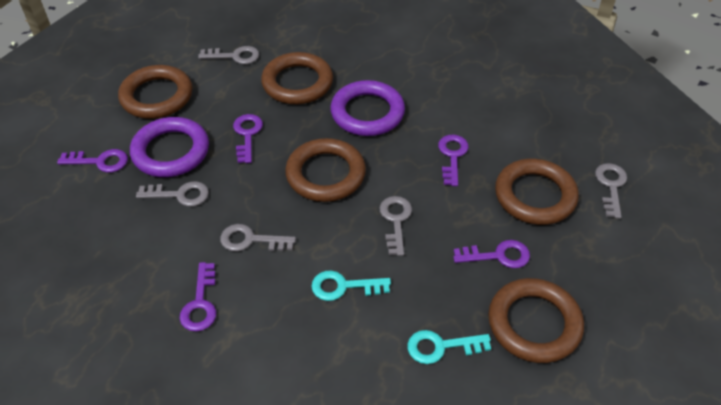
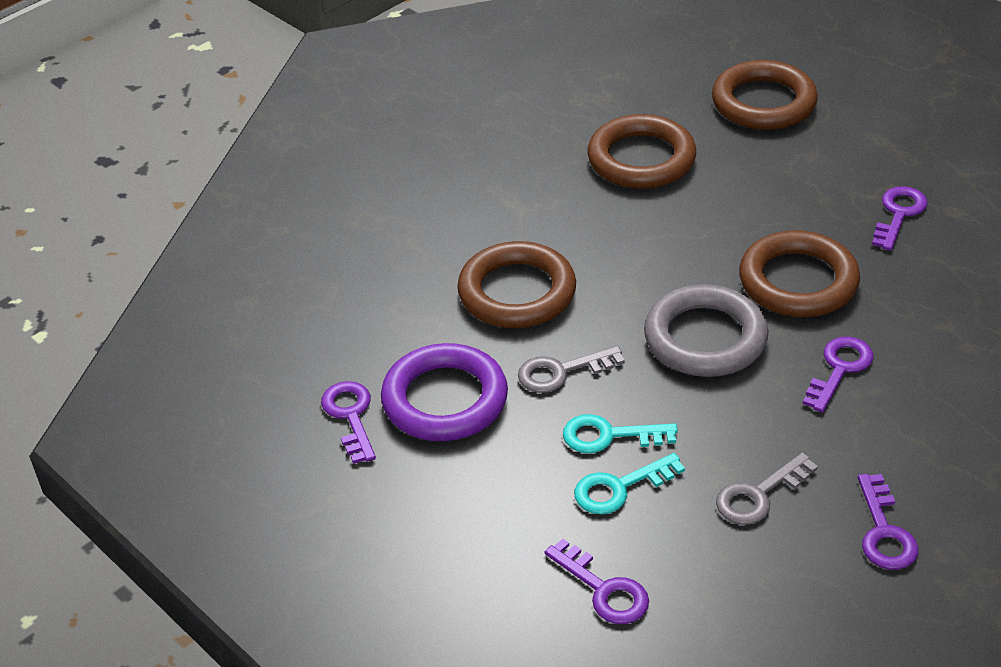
brown ring: [118,65,193,119] [261,52,333,104] [285,138,366,202] [488,278,584,363] [495,159,579,225] = 5 -> [457,241,576,328] [587,114,696,189] [712,60,818,130] [739,230,860,317] = 4
grey key: [136,181,209,207] [198,46,259,64] [220,224,296,251] [379,196,412,256] [595,163,627,219] = 5 -> [518,346,625,393] [716,453,818,525] = 2
grey ring: none = 0 -> [644,284,768,377] = 1
purple ring: [130,117,209,177] [330,80,405,136] = 2 -> [381,343,508,441] = 1

